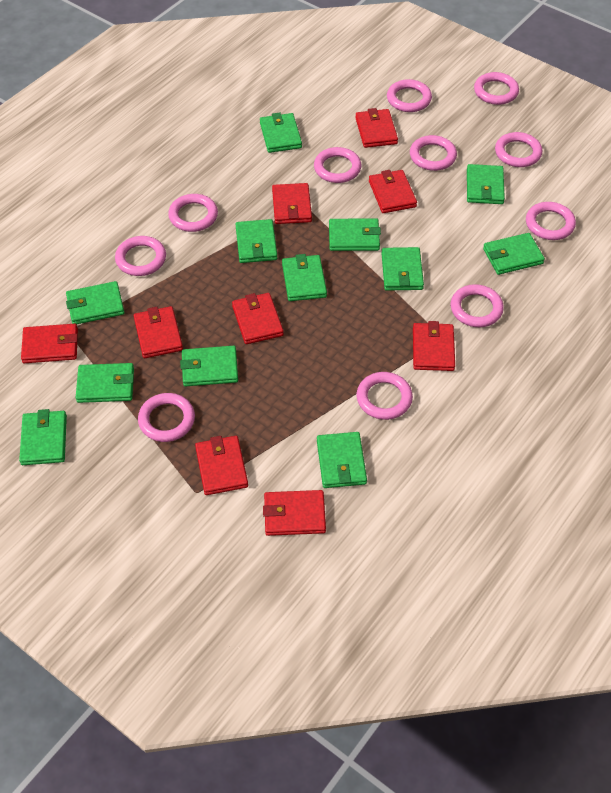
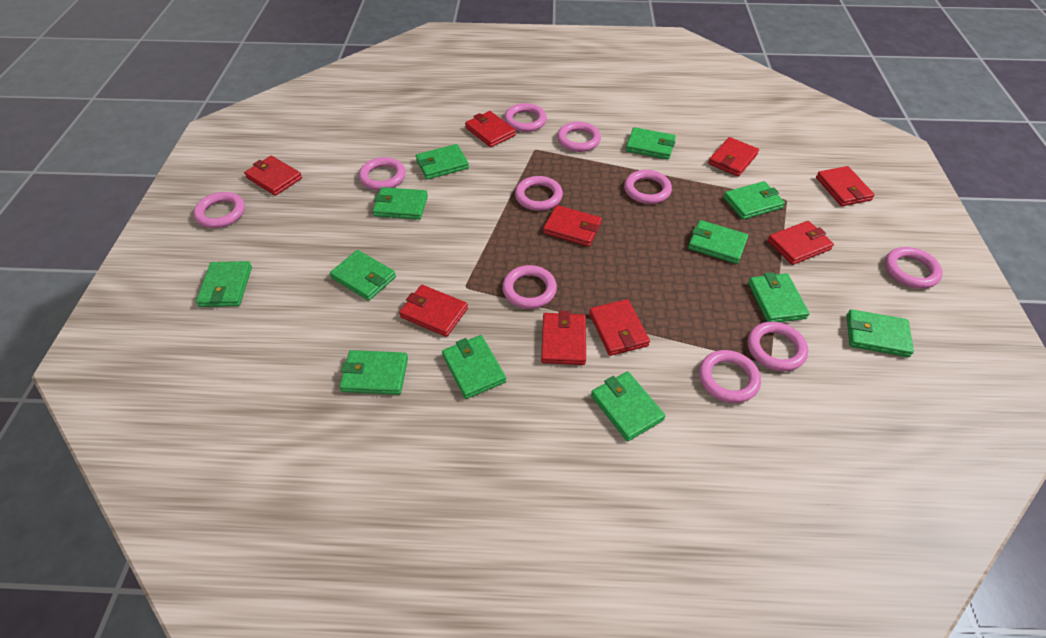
pink ring: [115,236,166,276] [138,393,195,442] [168,194,218,232] [314,147,361,183] [357,372,413,420] [387,79,432,112] [410,135,457,171] [451,284,504,327] [474,72,519,105] [495,132,542,167] [526,202,576,240] = 11 -> [193,192,245,228] [359,157,406,190] [502,265,557,309] [504,103,547,132] [515,176,563,211] [557,122,601,152] [624,170,672,204] [699,350,761,403] [748,322,808,371] [885,247,943,289] = 10

